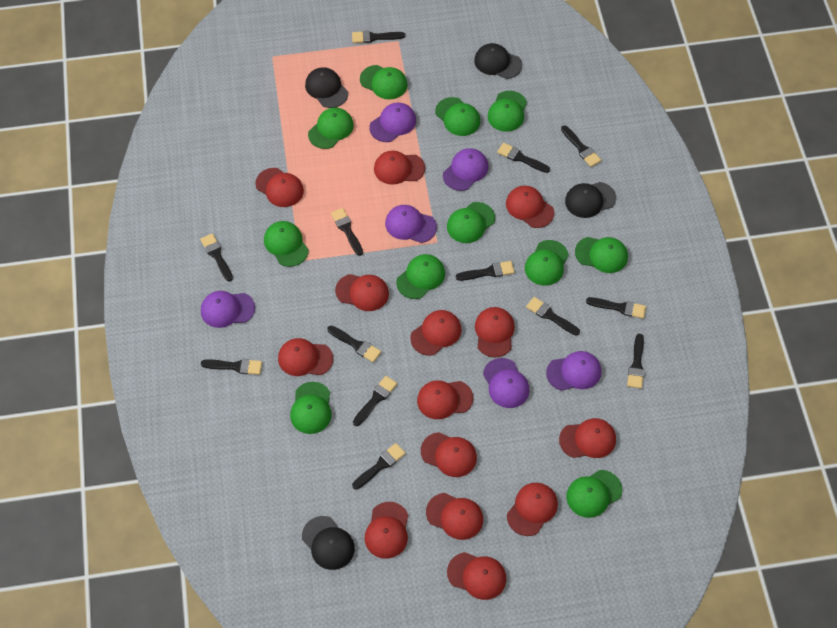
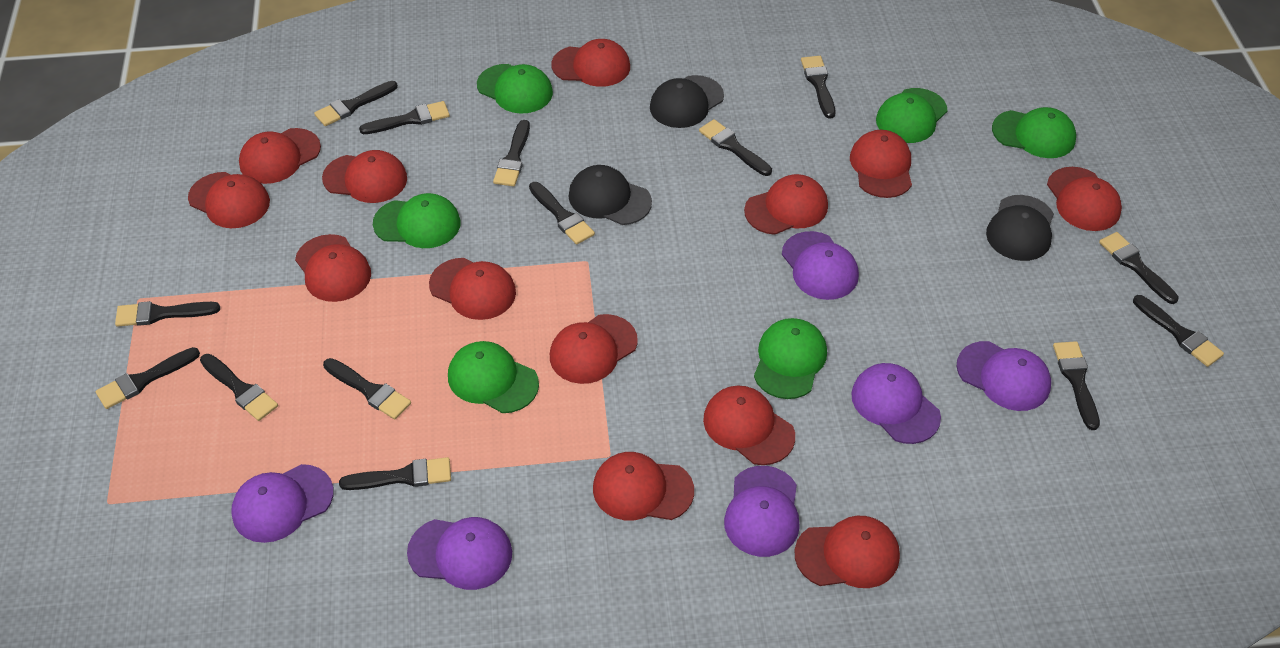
black brush: [200,233,233,281] [201,359,262,375] [327,326,381,362] [331,208,363,256] [352,30,405,43] [352,443,406,490] [353,376,397,426] [456,261,515,281] [497,143,550,173] [526,297,580,335] [561,125,601,167] [586,297,646,319] [627,334,644,389] = 13 -> [96,347,200,409] [115,301,220,327] [200,354,278,421] [314,81,398,126] [323,358,411,420] [339,457,451,490] [359,101,450,134] [493,120,530,186] [529,182,595,245] [699,119,772,176] [801,56,835,119] [1053,341,1100,430] [1099,232,1179,304] [1133,295,1224,367] = 14
black cap: [302,516,355,570] [305,67,348,108] [474,43,522,79] [565,182,616,218] = 4 -> [568,165,652,225] [650,75,724,128] [986,195,1054,261] = 3
green cap: [264,221,309,267] [290,382,332,434] [308,108,354,149] [360,65,408,99] [396,254,445,299] [435,97,480,136] [447,202,495,243] [488,91,527,132] [525,240,569,286] [566,470,622,518] [575,237,628,273] = 11 -> [373,193,461,248] [448,341,539,413] [477,64,553,114] [754,318,827,399] [876,88,948,143] [992,107,1076,158] = 6
red cap: [255,168,304,207] [278,338,333,376] [335,274,389,311] [365,502,408,559] [374,151,425,185] [410,310,461,356] [417,380,473,419] [421,432,477,477] [426,493,483,540] [447,552,506,600] [475,307,515,358] [506,185,554,228] [507,483,558,536] [559,418,616,458] = 14 -> [188,172,270,228] [239,128,321,184] [295,234,371,302] [322,150,407,203] [429,258,516,320] [550,314,638,384] [552,39,630,87] [593,452,694,520] [703,386,795,465] [744,174,828,235] [795,516,900,588] [850,130,912,198] [1047,167,1122,231] = 13

